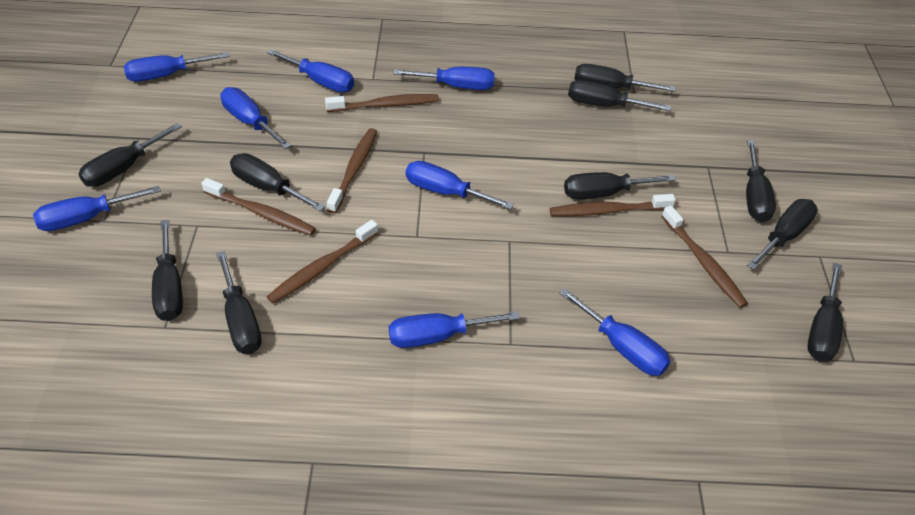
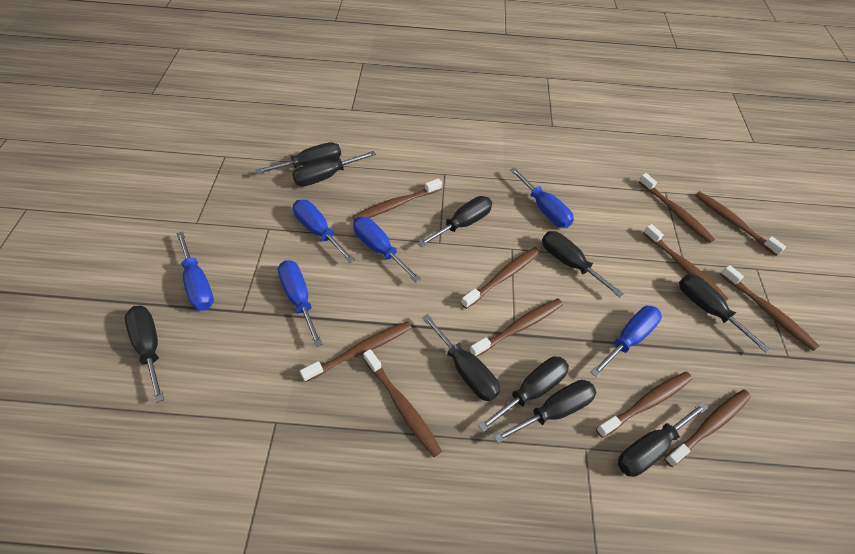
blue screwdriver: [33,186,161,231] [123,52,229,82] [220,87,291,149] [267,49,354,92] [389,311,520,348] [393,67,495,90] [406,161,514,210] [559,288,671,376] = 8 -> [176,231,214,311] [278,260,323,347] [293,200,355,263] [353,217,421,282] [510,167,574,228] [590,306,662,377] = 6
brown toothbrush: [201,178,316,236] [267,220,378,303] [325,94,439,112] [327,128,377,213] [550,194,676,216] [661,206,748,308] = 6 -> [300,321,411,382] [353,178,442,220] [363,349,442,457] [461,247,540,309] [469,298,563,357] [596,372,692,438] [638,173,715,243] [643,224,728,301] [664,390,751,467] [695,191,786,256] [720,265,819,351] = 11

